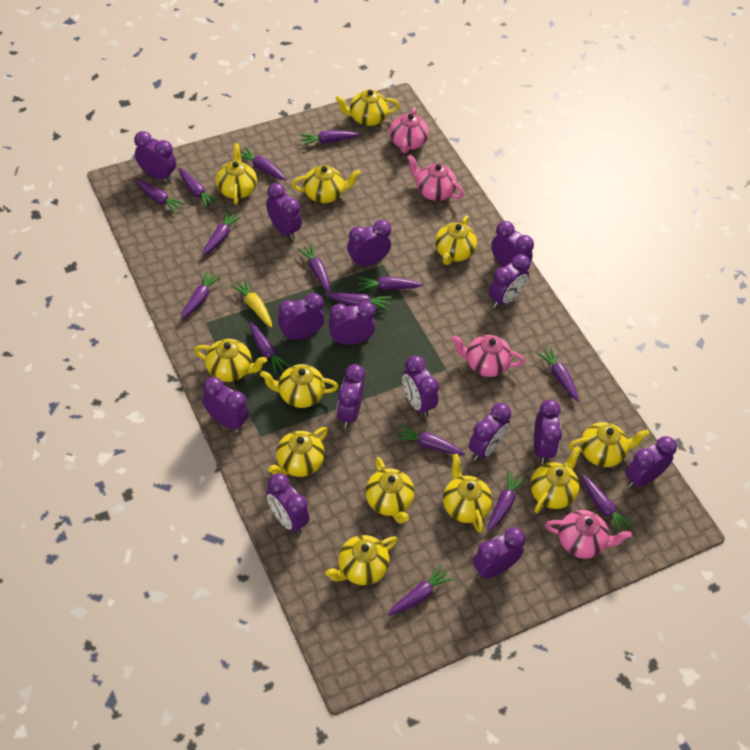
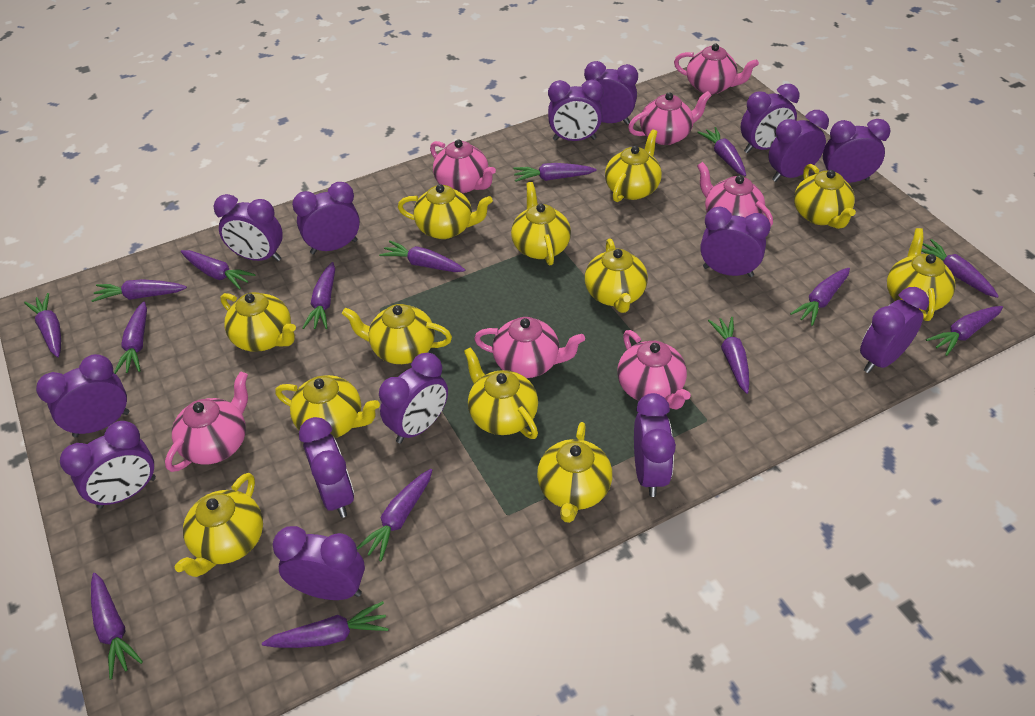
pink teapot: [389,107,429,153] [407,154,464,201] [452,335,525,377] [545,510,632,559] = 4 -> [165,372,248,472] [430,140,496,193] [474,317,585,378] [617,330,690,409] [628,91,712,145] [674,44,759,95] [697,162,773,226] = 7
yellow carrot: [231,278,272,327] = 1 -> none = 0

